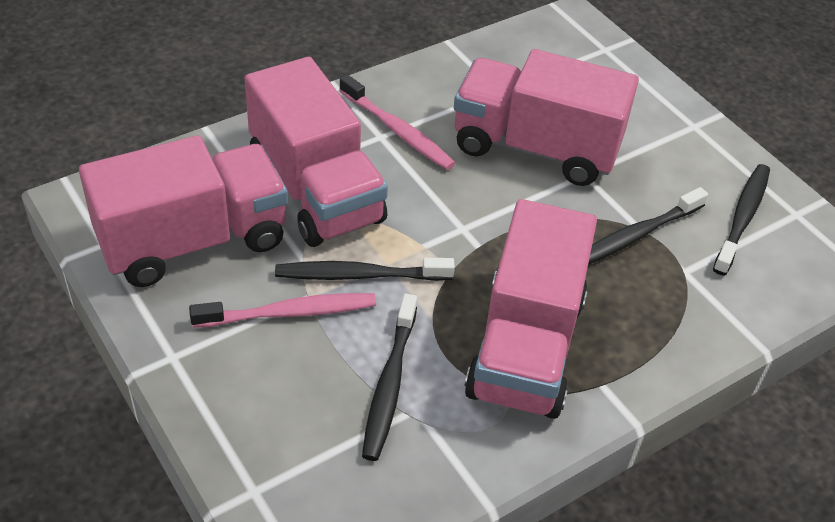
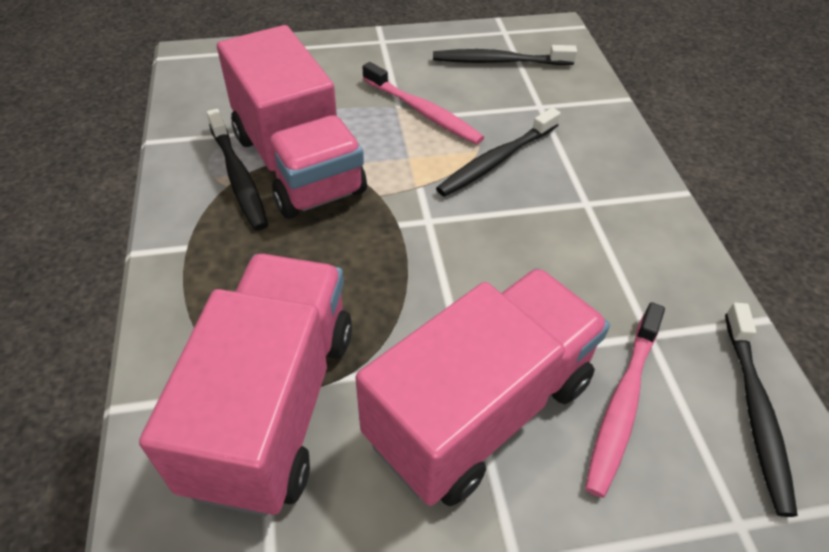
pink truck: [79,135,288,287] [245,57,388,247] [454,49,639,186] [465,199,597,419] = 4 -> [139,254,352,516] [217,25,367,219] [356,268,610,506] = 3

